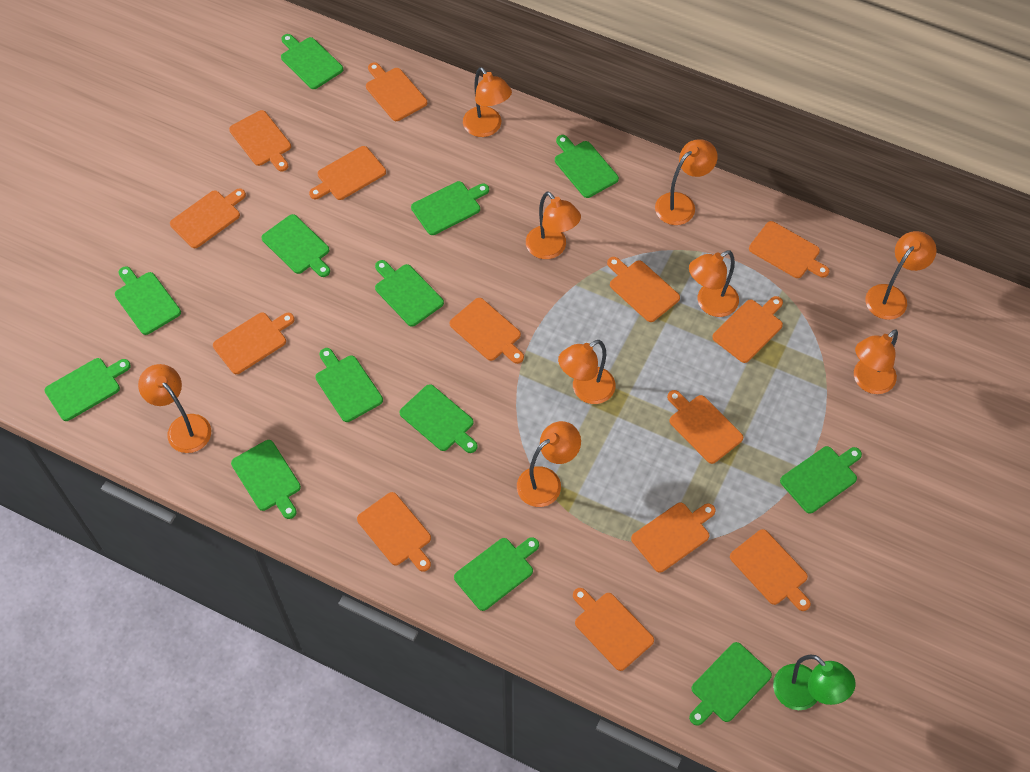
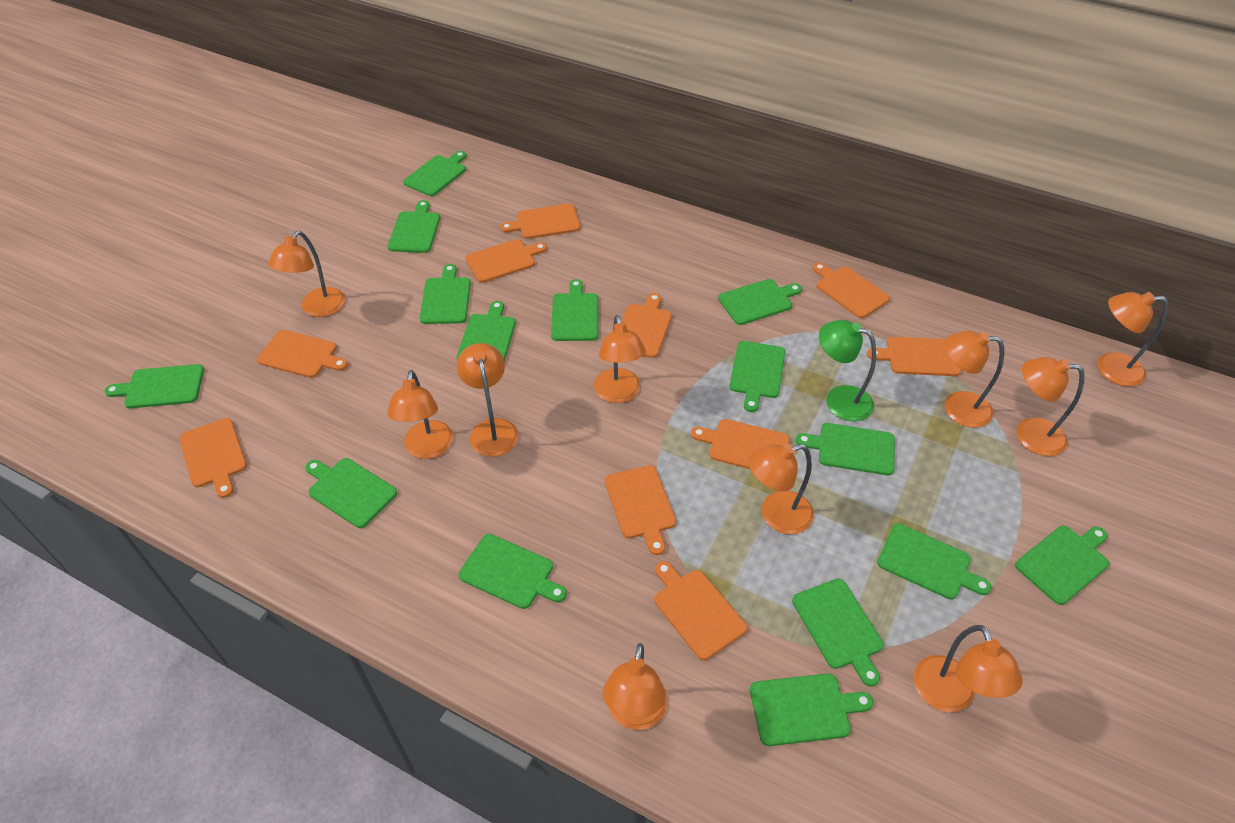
green cutting board: [44,358,131,421] [115,266,181,335] [231,440,301,519] [262,214,330,277] [281,34,343,89] [315,348,383,422] [375,260,444,327] [400,384,478,453] [411,181,489,235] [454,537,539,611] [555,135,619,198] [689,642,772,726] [780,446,862,514] = 13 -> [104,364,204,408] [305,458,397,528] [388,200,440,253] [403,151,466,196] [420,264,471,324] [457,301,516,362] [458,534,567,609] [551,279,598,341] [718,279,802,325] [729,341,785,412] [750,673,873,746] [792,579,884,687] [796,423,895,475] [877,523,992,600] [1015,526,1109,605] = 15
orange cutting board: [170,189,246,248] [213,313,295,374] [229,110,291,171] [309,146,386,200] [357,492,431,572] [366,62,427,121] [449,298,524,364] [573,588,654,671] [607,257,680,322] [631,503,716,573] [667,390,743,464] [712,296,783,363] [730,529,811,611] [749,221,829,278] = 14 -> [179,418,247,498] [257,330,348,378] [465,239,547,283] [500,204,580,239] [605,465,676,555] [621,293,672,358] [654,561,748,660] [691,419,790,469] [812,262,890,318] [867,337,961,376] = 10
orange lamp: [138,364,211,453] [463,67,512,137] [517,421,581,507] [526,191,581,259] [558,340,616,404] [655,139,717,225] [689,250,739,317] [854,329,898,394] [865,231,937,320] = 9 -> [268,231,345,317] [387,370,453,459] [457,343,519,457] [594,315,646,403] [602,643,668,730] [748,443,814,534] [914,625,1022,712] [944,331,1004,428] [1017,357,1085,456] [1097,292,1168,386] = 10

